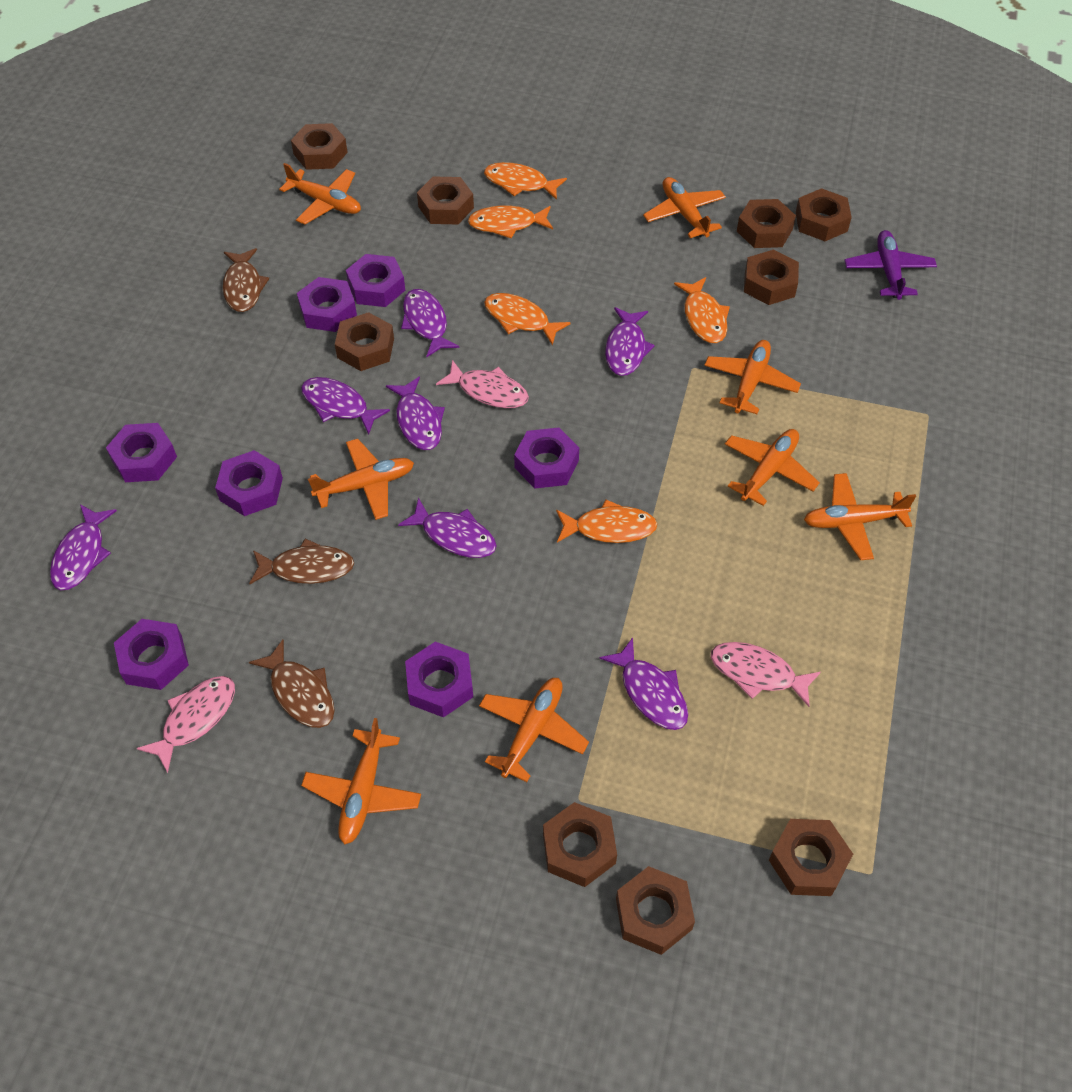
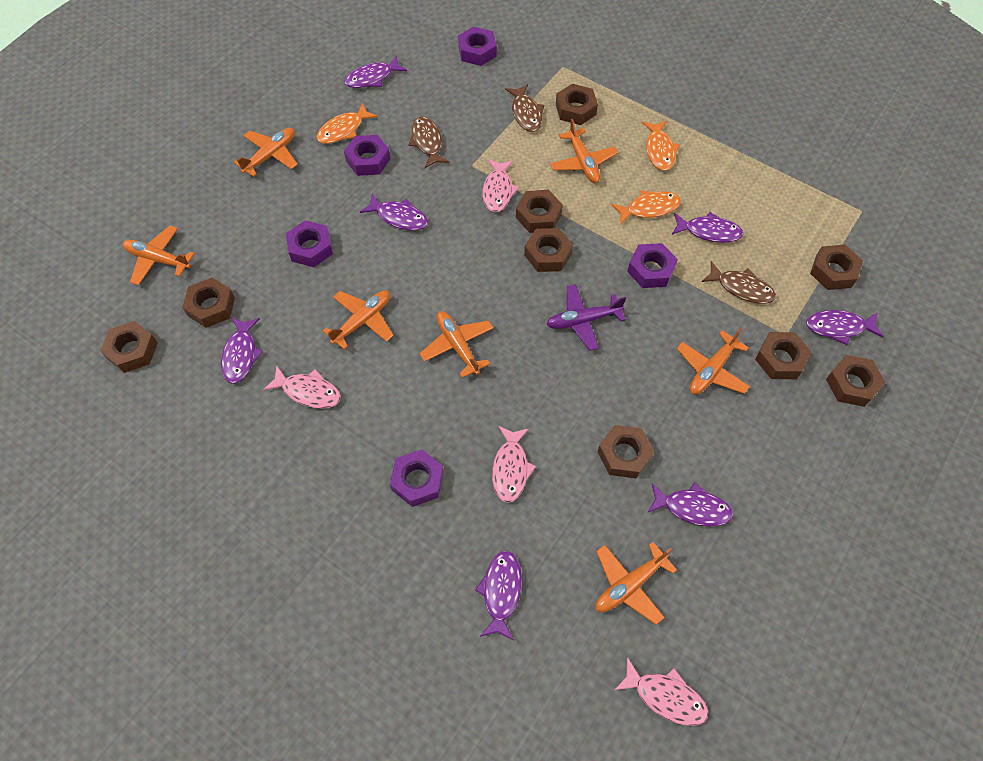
orange fish: [468,206,553,239] [484,162,567,200] [484,293,571,346] [556,500,657,543] [674,277,730,343] = 5 -> [316,103,378,144] [611,190,681,225] [642,121,680,171] = 3
orange plane: [279,163,361,225] [301,718,421,844] [308,439,414,520] [479,678,589,782] [643,177,726,238] [704,340,801,414] [725,429,820,506] [804,473,916,560] = 8 -> [123,226,195,286] [234,128,298,177] [323,290,394,350] [420,311,493,378] [550,119,618,183] [596,542,677,625] [677,328,750,395] = 7
pink fish: [136,676,235,773] [436,360,529,408] [711,642,821,707] = 3 -> [263,366,341,408] [482,159,519,212] [492,426,536,503] [615,657,708,726] = 4
purple nut: [106,423,177,482] [114,619,189,690] [215,450,283,516] [297,277,357,332] [346,254,405,307] [405,642,473,718] [514,428,579,489] = 7 -> [286,220,333,267] [344,135,390,176] [390,449,444,507] [458,27,497,66] [627,243,678,288] = 5

